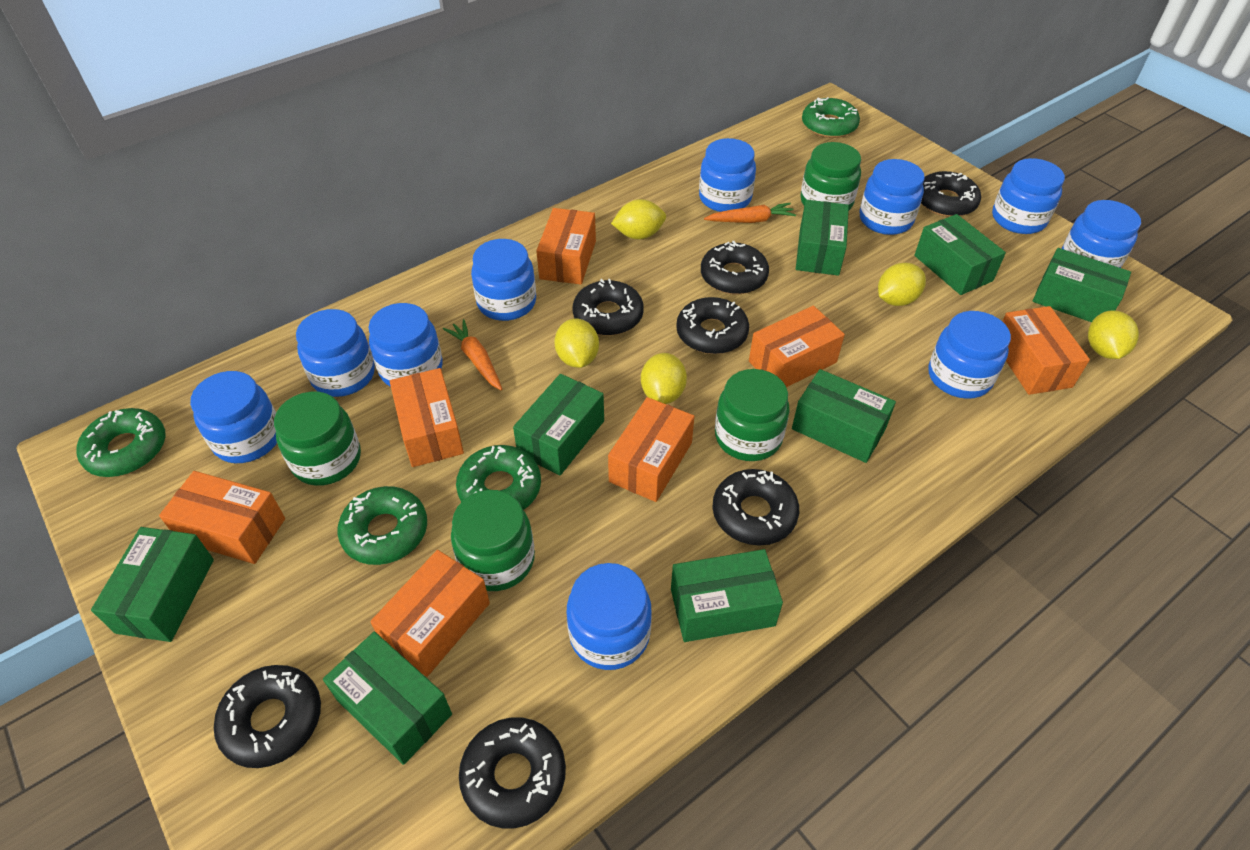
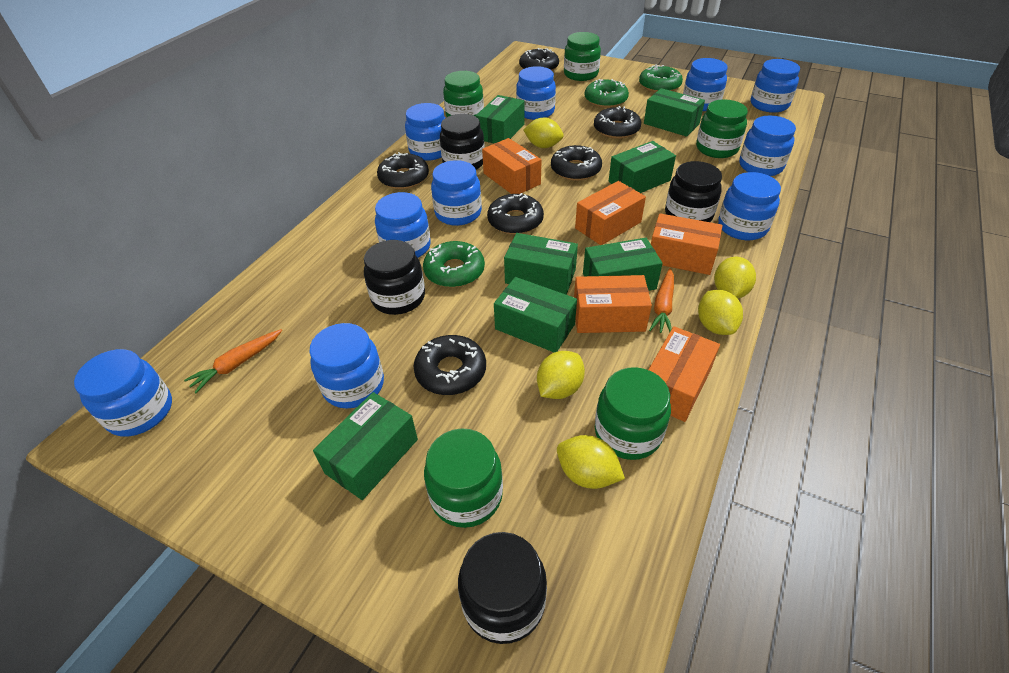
black donut: [214,665,321,768] [459,717,566,828] [572,279,644,336] [676,297,749,354] [701,241,769,295] [713,469,799,546] [921,171,981,217] = 7 -> [377,152,429,189] [413,335,486,395] [487,193,544,234] [519,48,559,71] [551,145,602,181] [594,106,641,139] = 6
black jar: none = 0 -> [364,240,425,315] [440,114,485,170] [458,532,547,644] [665,161,722,222] = 4
green box: [91,527,214,642] [323,632,452,765] [513,374,604,475] [671,549,783,642] [792,369,896,463] [796,200,849,276] [914,214,1006,295] [1033,248,1131,322] = 8 -> [313,392,418,500] [476,95,525,143] [494,277,577,352] [504,233,578,295] [583,238,663,291] [609,141,676,193] [644,88,705,137] = 7
green donut: [76,408,166,477] [337,486,427,565] [456,445,541,510] [802,97,860,138] = 4 -> [423,241,485,288] [585,79,629,108] [639,65,683,92] = 3
green jar: [274,392,361,486] [451,490,535,591] [715,369,790,461] [800,142,861,210] = 4 -> [424,428,503,528] [443,71,484,117] [564,32,601,81] [595,367,671,460] [696,99,748,158] = 5
orange box: [159,471,285,564] [370,550,490,677] [390,368,464,467] [536,208,596,285] [608,397,695,502] [749,306,845,387] [1002,306,1090,395] = 7 -> [482,138,541,194] [574,275,652,333] [575,181,646,245] [648,326,720,422] [651,213,722,275] = 5

